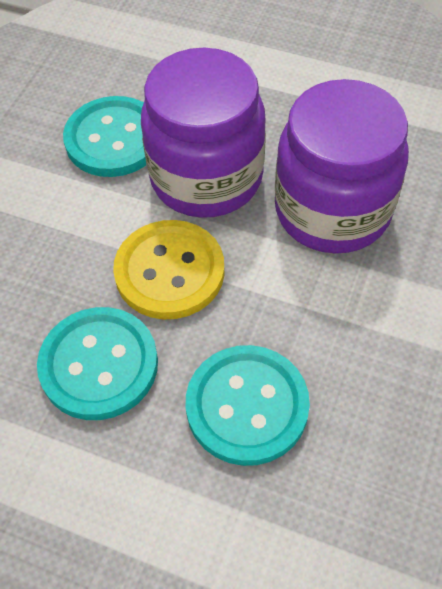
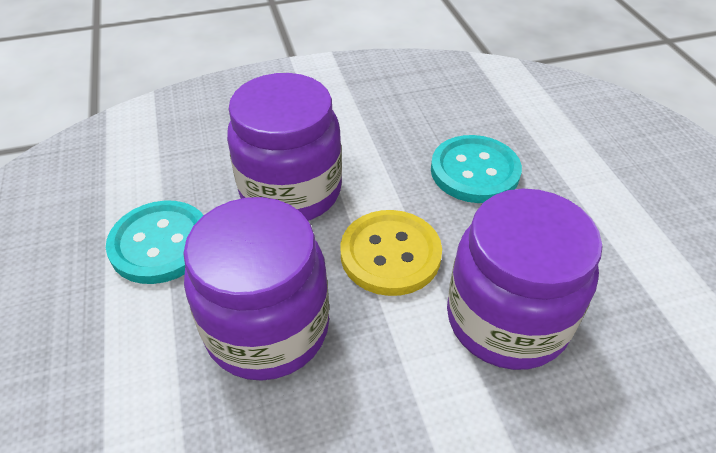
purple jar: [141,48,266,218] [275,79,409,253] = 2 -> [183,197,329,381] [227,73,342,221] [447,189,603,370] = 3
turquoise button: [37,307,158,420] [63,96,146,177] [186,345,310,466] = 3 -> [106,201,204,284] [431,135,522,203] = 2

